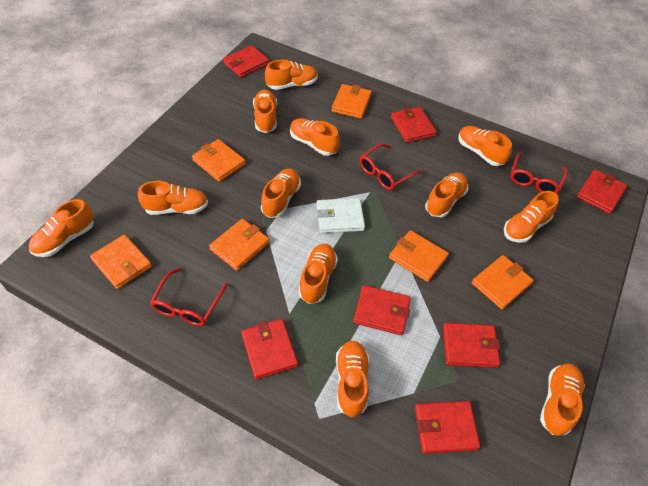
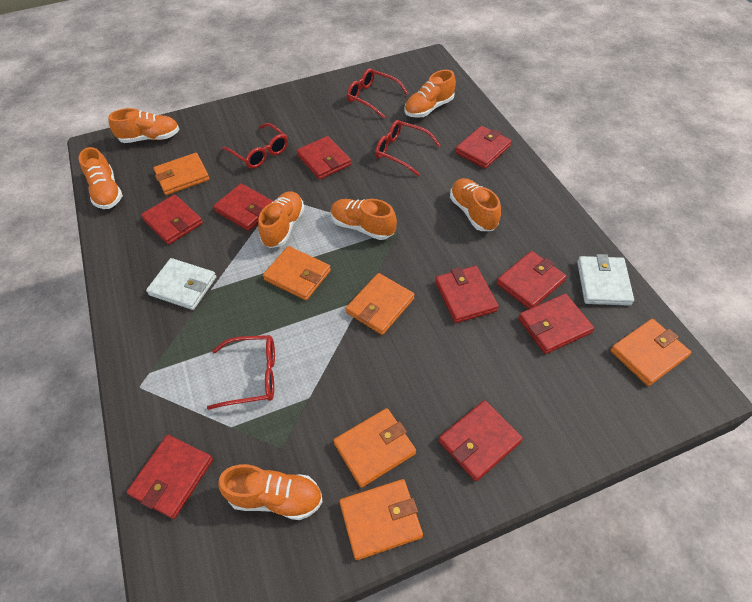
orange shoe: [29,199,94,257] [138,181,208,215] [253,90,277,133] [261,168,301,218] [265,60,318,90] [290,118,340,156] [299,244,338,304] [336,341,369,417] [425,173,468,217] [458,126,512,166] [504,191,559,243] [540,363,585,436] = 12 -> [79,147,123,209] [108,108,179,143] [218,464,323,520] [258,191,305,248] [331,199,397,240] [404,70,456,118] [450,178,501,231] = 7
red glasses: [150,268,228,326] [359,144,422,190] [511,152,568,194] = 3 -> [207,335,275,410] [222,123,288,169] [347,68,409,119] [375,120,441,176] = 4
red wallet: [223,45,269,78] [241,319,298,380] [353,285,411,335] [391,107,437,143] [415,401,480,454] [443,323,500,368] [577,169,627,214] = 7 -> [127,435,213,519] [141,194,203,245] [213,183,273,231] [297,136,351,180] [435,266,499,323] [439,400,523,481] [455,126,512,169] [496,251,567,309] [518,294,594,354] = 9
white wallet: [317,198,365,233] = 1 -> [146,258,216,310] [577,254,634,306] = 2

